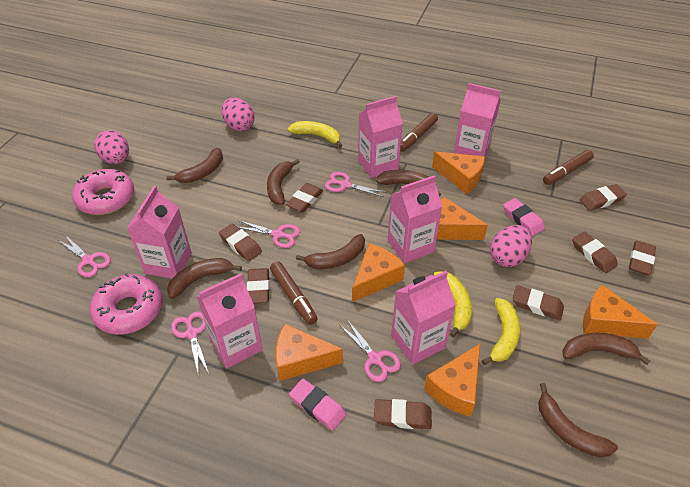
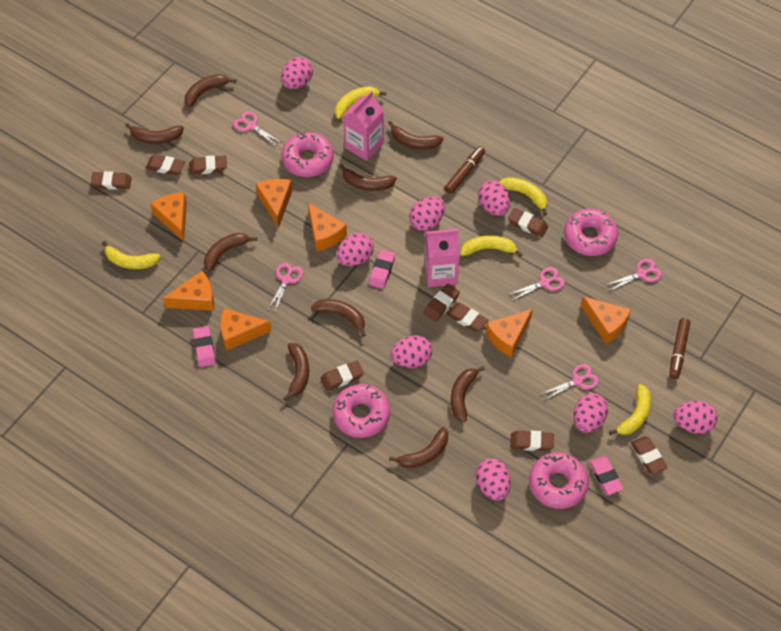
brown banana: [166,148,223,183] [167,258,242,299] [267,159,300,205] [296,234,365,269] [376,170,441,197] [538,383,618,457] [562,333,650,365] = 7 -> [125,123,184,144] [185,74,236,108] [204,233,257,272] [283,343,309,401] [311,299,366,337] [339,164,397,191] [388,121,444,149] [389,427,448,468] [451,366,485,422] = 9
brown eraser: [219,223,262,262] [247,268,269,303] [286,183,323,212] [374,399,432,429] [512,285,564,320] [572,231,618,273] [580,184,627,211] [629,241,656,275] = 8 -> [91,171,132,190] [146,154,185,175] [189,155,227,174] [320,361,364,391] [424,284,460,322] [447,303,489,332] [508,208,548,237] [510,430,554,451] [631,436,668,474] = 9
brown marker: [270,261,318,325] [400,113,438,152] [543,150,594,185] = 3 -> [444,146,485,194] [669,318,690,379] = 2
orange cheese: [276,324,343,381] [352,244,405,302] [424,344,480,417] [432,151,485,194] [436,197,488,240] [583,285,658,339] = 6 -> [150,192,187,242] [163,271,214,311] [220,308,272,351] [256,179,292,228] [308,203,347,252] [485,309,533,357] [581,296,631,344] = 7
pink carton: [127,186,192,279] [197,273,263,368] [358,96,403,178] [388,175,442,263] [391,271,456,365] [454,83,501,157] = 6 -> [343,91,384,161] [424,229,460,287] = 2
pink donut: [72,169,134,215] [90,273,163,335] = 2 -> [281,132,334,177] [332,384,390,438] [529,452,589,509] [564,209,618,256] = 4
pink egg: [94,130,129,164] [221,98,255,131] [490,225,532,267] = 3 -> [281,57,313,89] [336,233,374,266] [390,335,433,368] [409,196,445,231] [476,458,511,501] [478,181,510,216] [573,393,608,433] [673,401,718,434] = 8
pink eraser: [289,379,346,431] [503,198,545,236] = 2 -> [193,326,216,367] [369,250,395,289] [589,456,624,495] = 3
yellow banana: [288,121,342,148] [434,271,472,337] [482,298,520,365] = 3 -> [102,241,161,269] [335,86,386,119] [460,236,522,257] [499,177,547,216] [609,384,651,435] = 5

